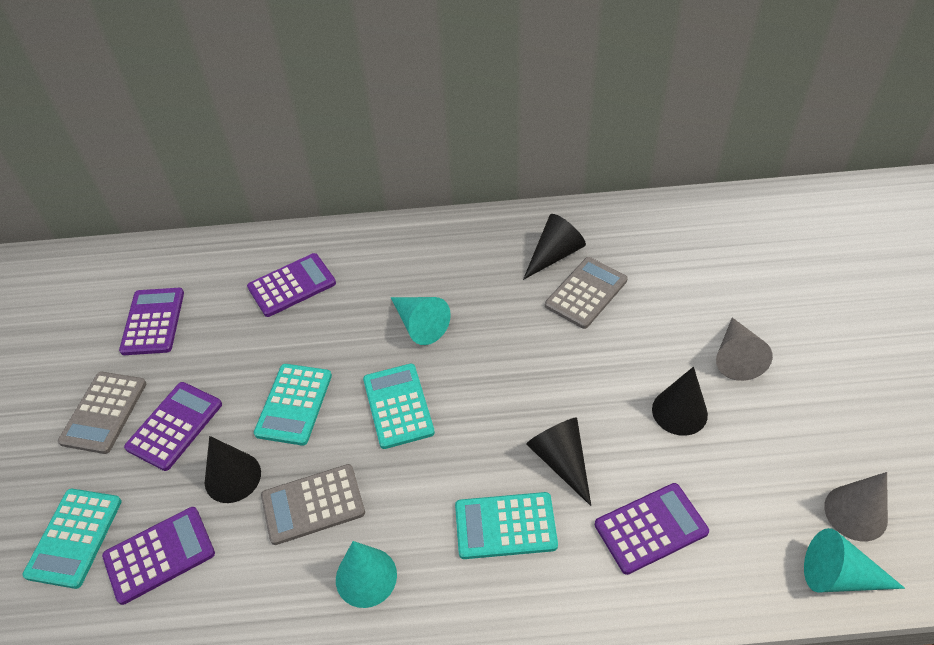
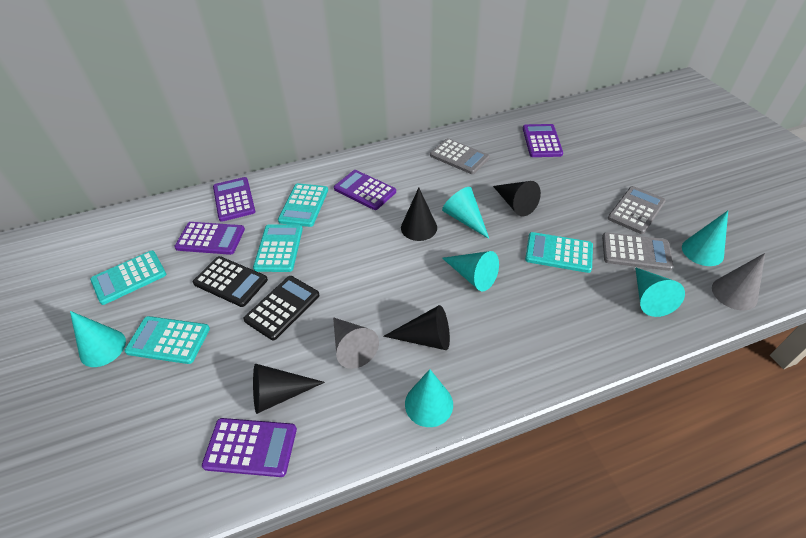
black calculator: none = 0 -> [193,256,268,307] [243,276,320,340] = 2
turquoise calculator: [23,489,122,589] [254,364,332,446] [363,364,435,449] [455,492,558,559] = 4 -> [90,251,166,305] [124,316,210,364] [253,224,303,272] [278,183,328,227] [525,232,593,273] = 5
turquoise cone: [336,541,397,608] [391,297,451,345] [804,528,905,593] = 3 -> [70,311,126,367] [405,369,453,427] [442,187,489,239] [442,251,499,291] [635,267,685,317] [682,211,728,266] = 6

